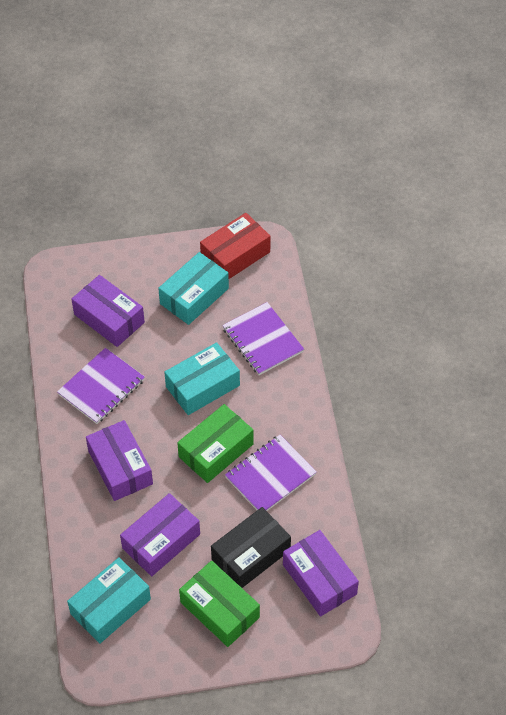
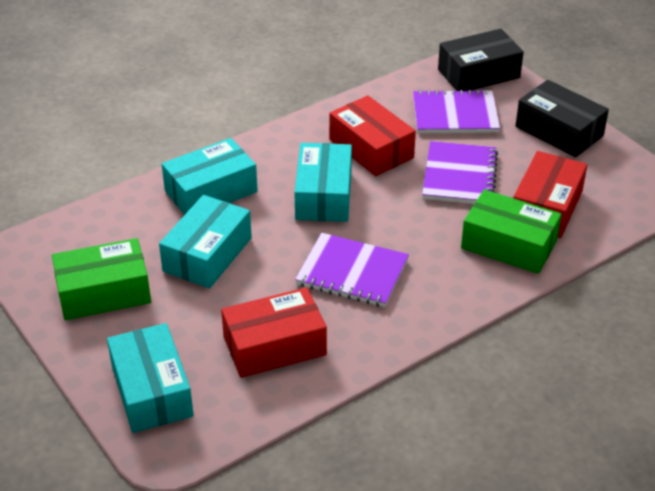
black box: [211,507,291,588] = 1 -> [438,29,524,91] [516,80,609,157] = 2
purple box: [71,275,145,347] [86,420,153,501] [120,493,200,576] [283,530,359,617] = 4 -> none = 0
red box: [200,213,270,279] = 1 -> [221,287,327,378] [329,95,416,176] [513,151,587,238] = 3
turquoise box: [67,557,151,643] [158,252,229,325] [164,342,240,415] = 3 -> [107,323,194,433] [159,195,252,289] [162,138,258,215] [294,143,352,222] = 4

